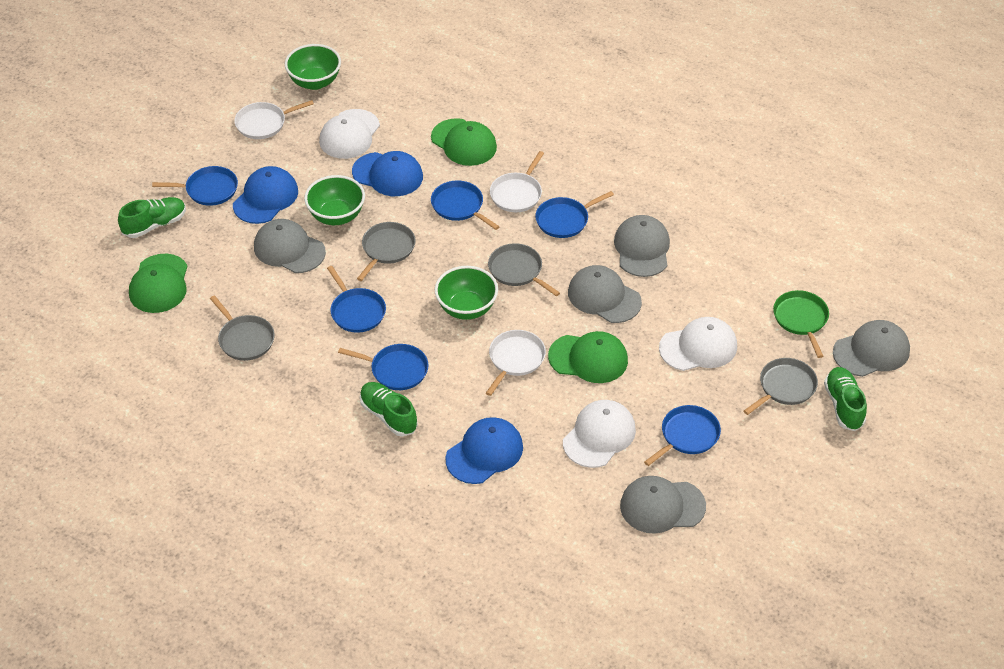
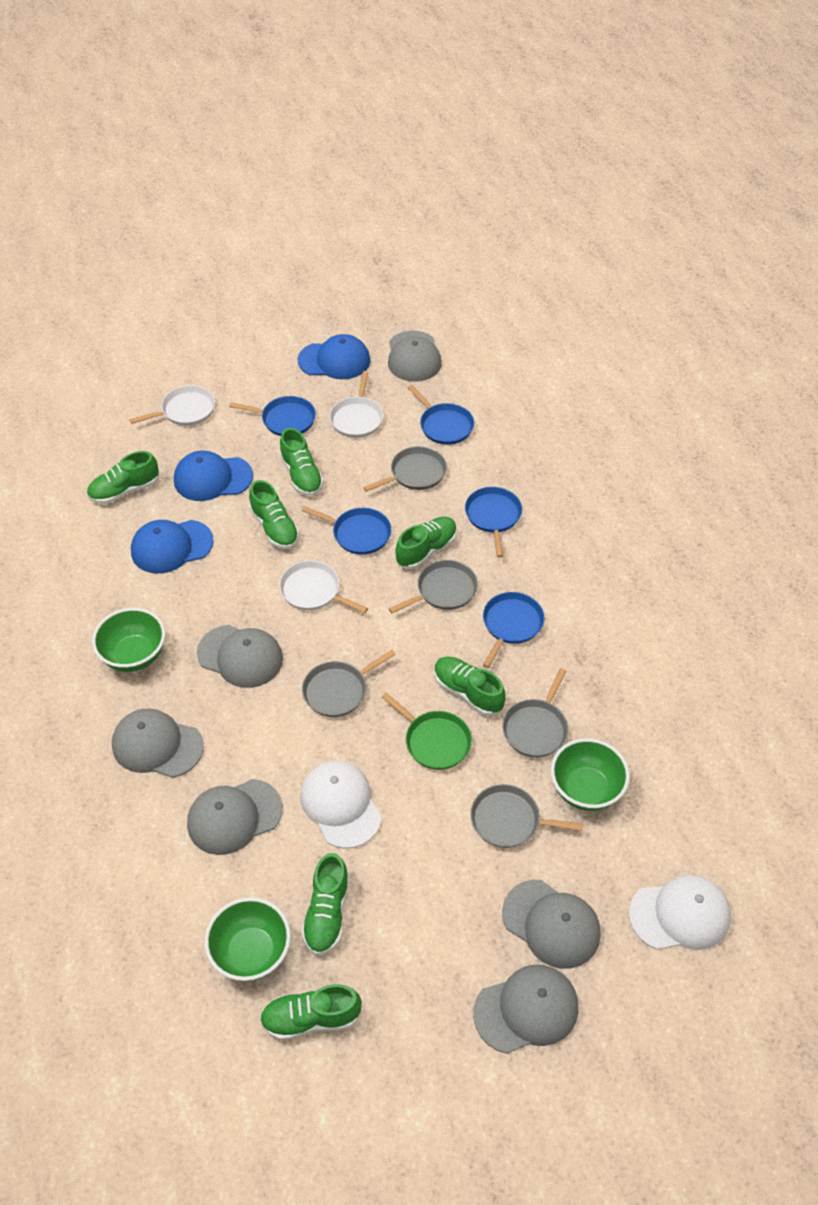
blue pan: [152,166,238,206] [327,266,386,333] [338,344,429,390] [431,180,500,230] [535,191,614,238] [644,405,721,466] = 6 -> [229,396,316,436] [302,506,391,555] [408,385,474,445] [465,487,522,557] [483,592,544,668] = 5
green cap: [129,254,188,313] [431,118,497,166] [548,331,628,383] = 3 -> none = 0
green shoe: [118,197,186,238] [360,382,418,436] [824,367,867,431] = 3 -> [87,451,159,504] [249,480,299,549] [260,984,362,1040] [279,428,324,496] [302,853,350,955] [395,517,457,569] [434,657,505,716] = 7
grey cap: [254,219,326,273] [568,265,642,323] [614,215,670,277] [620,476,706,534] [833,320,910,377] = 5 -> [112,708,204,778] [187,779,283,855] [197,625,283,688] [388,331,442,382] [473,965,578,1054] [502,880,601,969] = 6
grey pan: [210,295,275,361] [357,222,416,281] [488,243,560,296] [744,358,818,415] = 4 -> [302,650,396,717] [363,446,447,492] [389,560,478,613] [471,784,583,848] [503,668,568,757] = 5
white cap: [319,109,380,159] [563,400,636,468] [659,317,737,371] = 3 -> [301,761,382,849] [629,875,731,950] = 2

